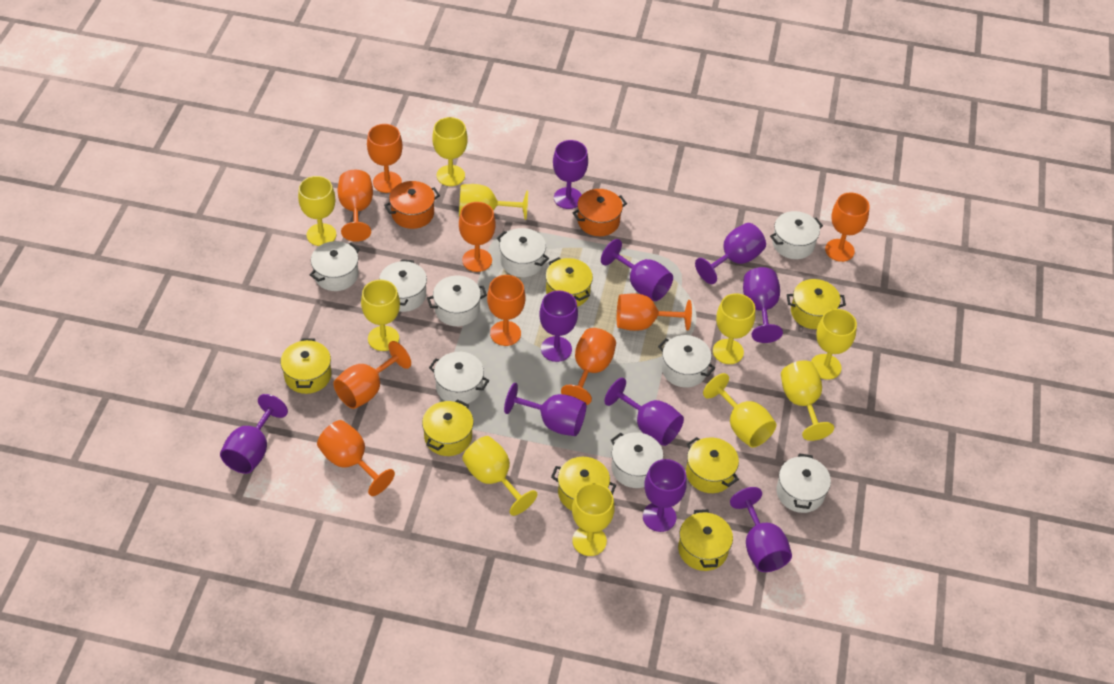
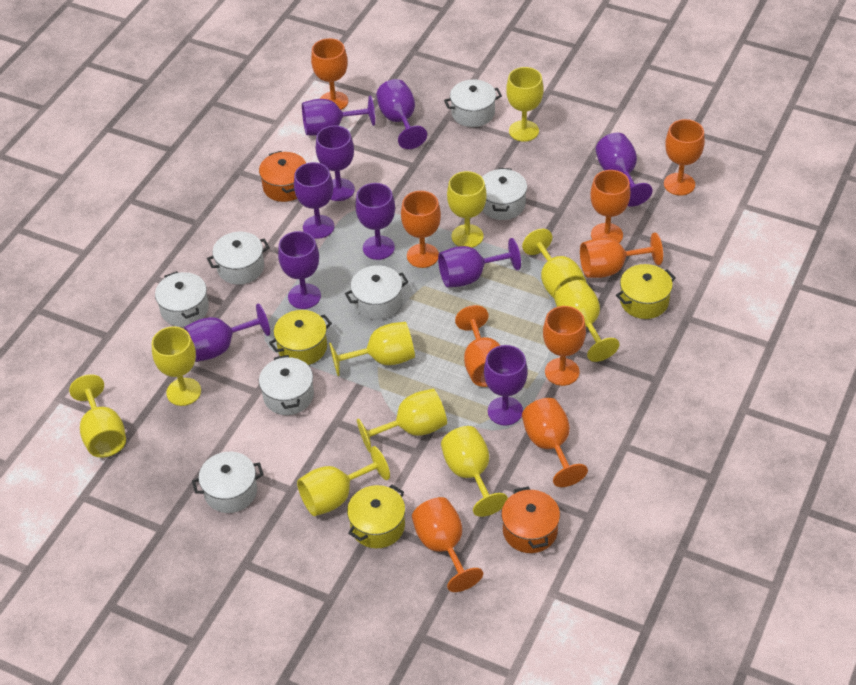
white pot: [309,241,360,291] [379,259,427,312] [427,276,487,326] [429,352,489,404] [497,228,549,277] [611,432,663,488] [658,335,715,388] [770,211,823,259] [776,453,831,513] = 9 -> [155,271,209,327] [192,452,263,513] [207,232,270,285] [259,355,314,415] [345,265,408,320] [444,80,502,127] [482,168,527,220] = 7
yellow pot: [281,338,331,394] [422,399,474,456] [545,257,593,307] [551,457,616,511] [678,509,733,571] [686,437,739,493] [787,279,846,329] = 7 -> [269,310,332,365] [347,485,405,548] [616,264,676,319] = 3

